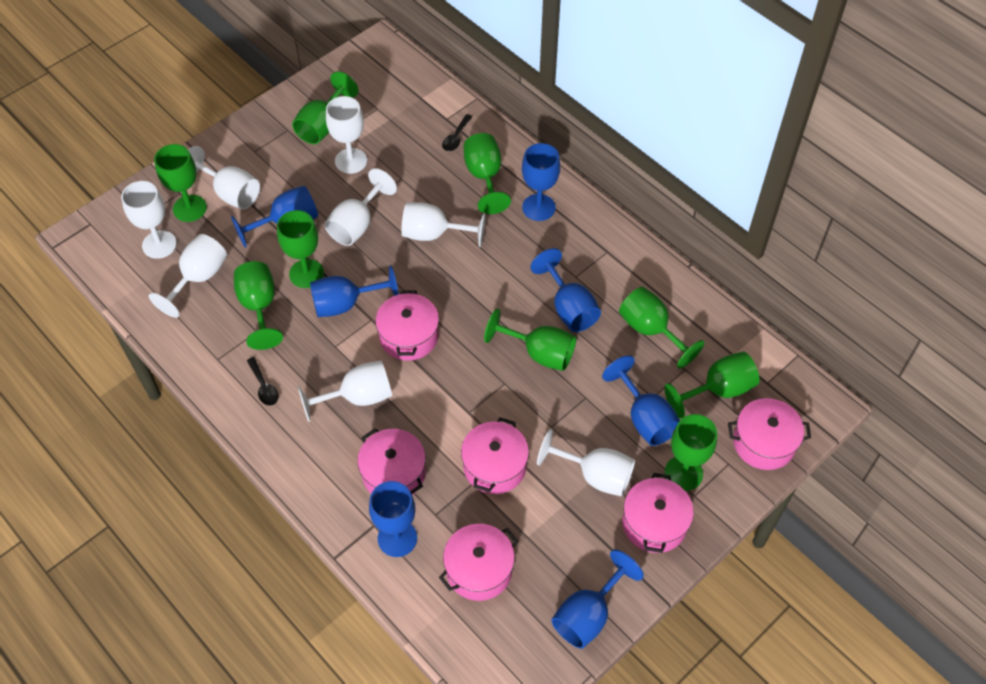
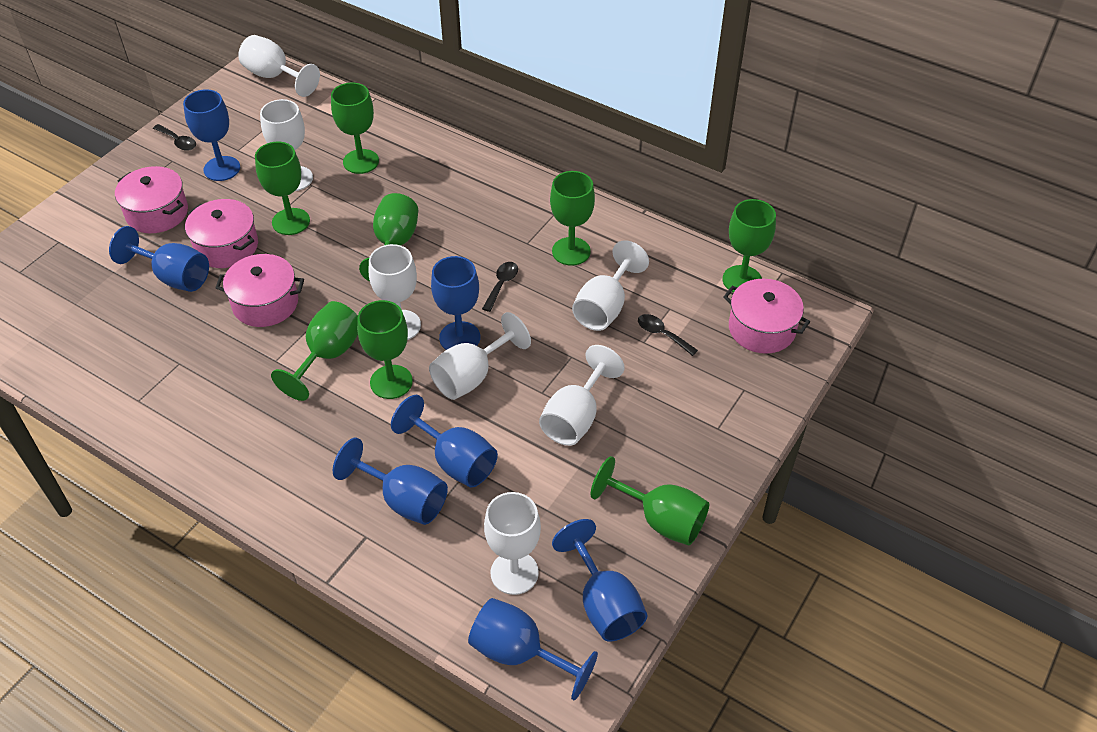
black spoon: [247,357,279,406] [442,114,472,151] = 2 -> [153,124,196,151] [482,262,518,312] [638,314,698,356] = 3
green goblet: [154,144,207,222] [234,261,283,350] [277,210,324,288] [292,71,358,144] [463,133,511,214] [484,308,576,371] [619,286,705,369] [664,351,760,419] [665,414,717,491] = 9 -> [255,142,310,235] [271,301,358,401] [331,82,379,174] [357,300,413,399] [359,193,418,282] [550,171,595,266] [591,456,709,546] [723,199,776,293] = 8
pink pot: [357,428,426,495] [375,291,439,361] [439,524,518,601] [461,417,529,494] [622,473,694,553] [728,398,811,470] = 6 -> [115,166,188,233] [185,199,258,268] [216,254,304,327] [723,279,810,354] = 4
white goblet: [121,181,177,259] [149,234,227,318] [188,146,260,209] [297,361,392,422] [325,168,397,246] [326,96,367,174] [401,202,486,247] [537,429,635,496] = 8 -> [238,35,320,97] [260,99,313,191] [369,244,421,340] [429,312,531,400] [484,492,541,595] [539,345,625,446] [572,240,649,331] = 7

